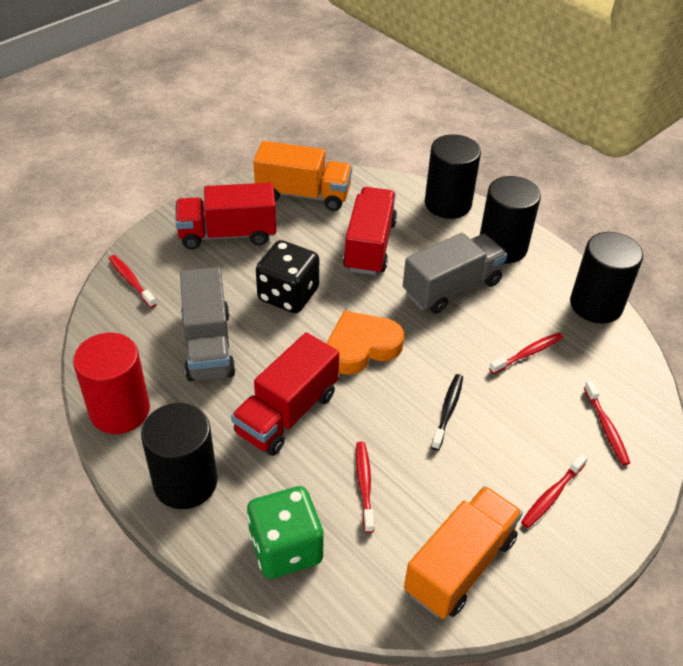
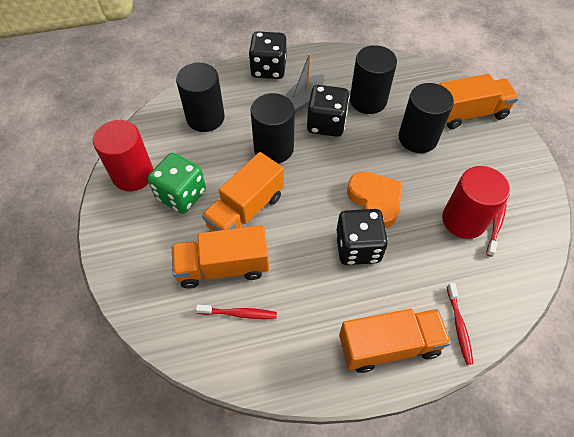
black dice: [256,240,319,313] = 1 -> [249,31,286,79] [307,85,349,137] [336,209,388,265] = 3
black toothbrush: [431,374,463,450] = 1 -> none = 0
grey boat: none = 0 -> [285,54,324,113] = 1
grey truck: [180,267,235,381] [403,233,507,314] = 2 -> none = 0
orange truck: [253,141,352,211] [404,486,523,619] = 2 -> [172,225,269,289] [202,152,284,231] [339,309,451,373] [439,74,519,129] = 4
red cylinder: [73,333,150,434] = 1 -> [93,120,154,191] [442,166,510,239] = 2
red toothbrush: [109,255,157,308] [356,441,374,533] [489,333,563,374] [521,453,588,528] [584,381,630,465] = 5 -> [196,305,277,319] [447,283,473,365] [486,200,507,257] = 3
red truck: [175,183,276,249] [231,332,339,456] [343,187,397,275] = 3 -> none = 0

